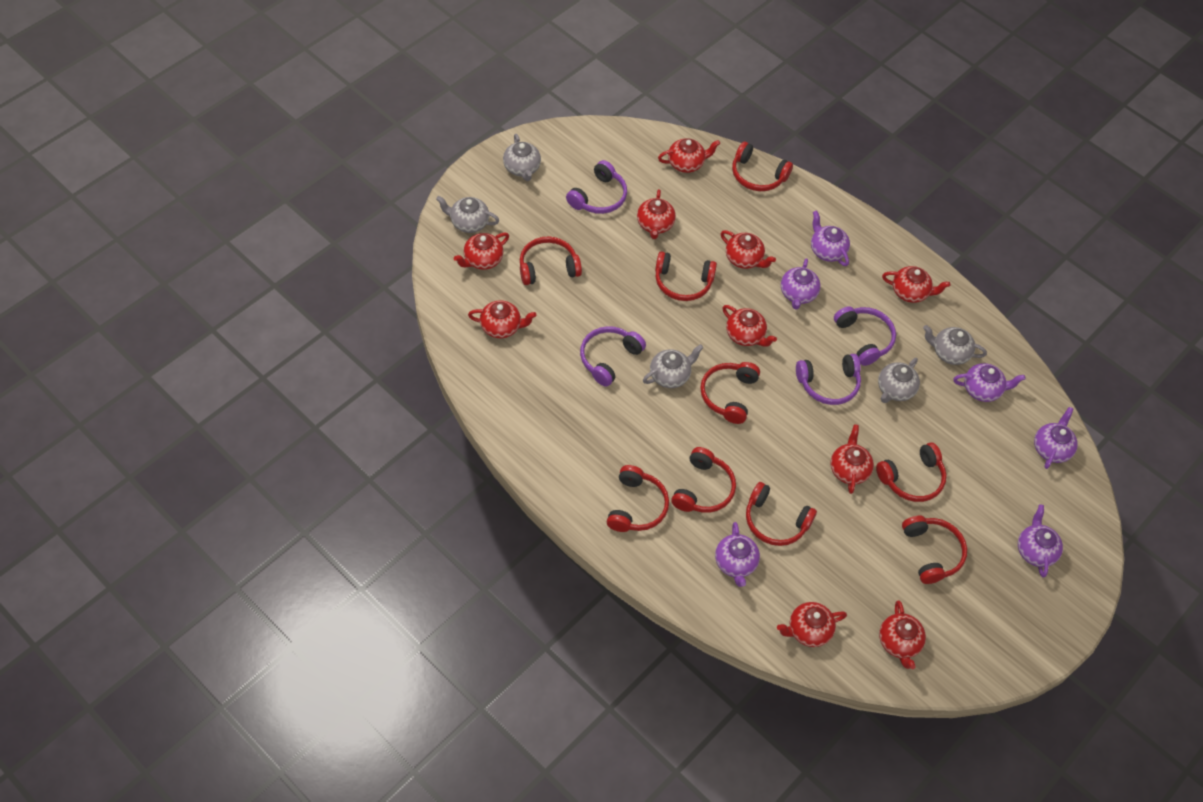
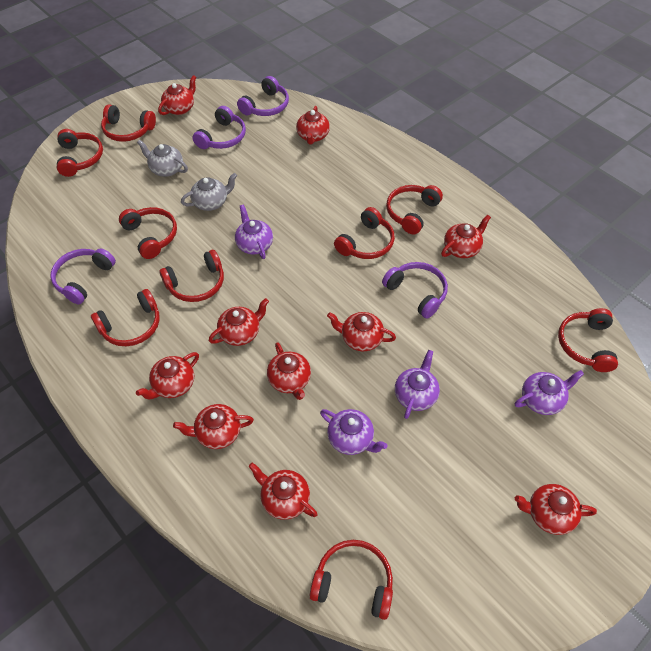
grey teapot: [436,196,499,233] [503,134,541,181] [643,344,704,388] [878,358,920,403] [923,325,987,365] = 5 -> [137,140,188,177] [181,173,237,211] = 2
purple teapot: [715,522,760,587] [781,258,821,310] [811,210,850,266] [953,363,1026,402] [1018,504,1063,577] [1034,407,1078,469] = 6 -> [235,205,273,259] [320,409,387,455] [395,350,440,419] [515,370,584,415] = 4

